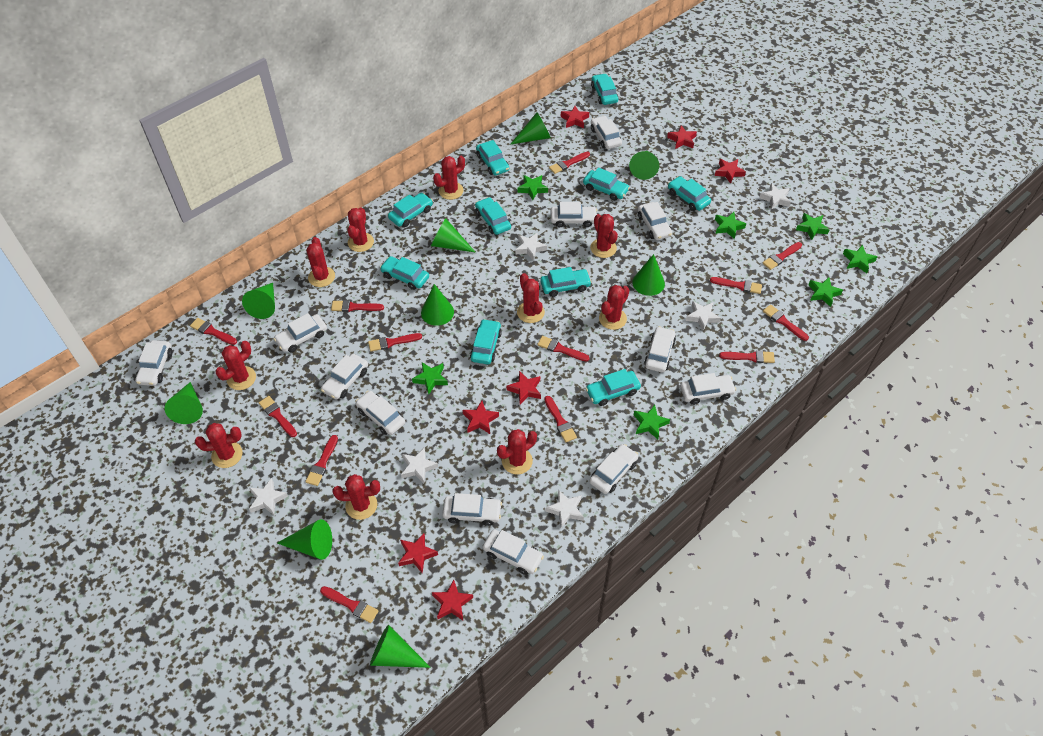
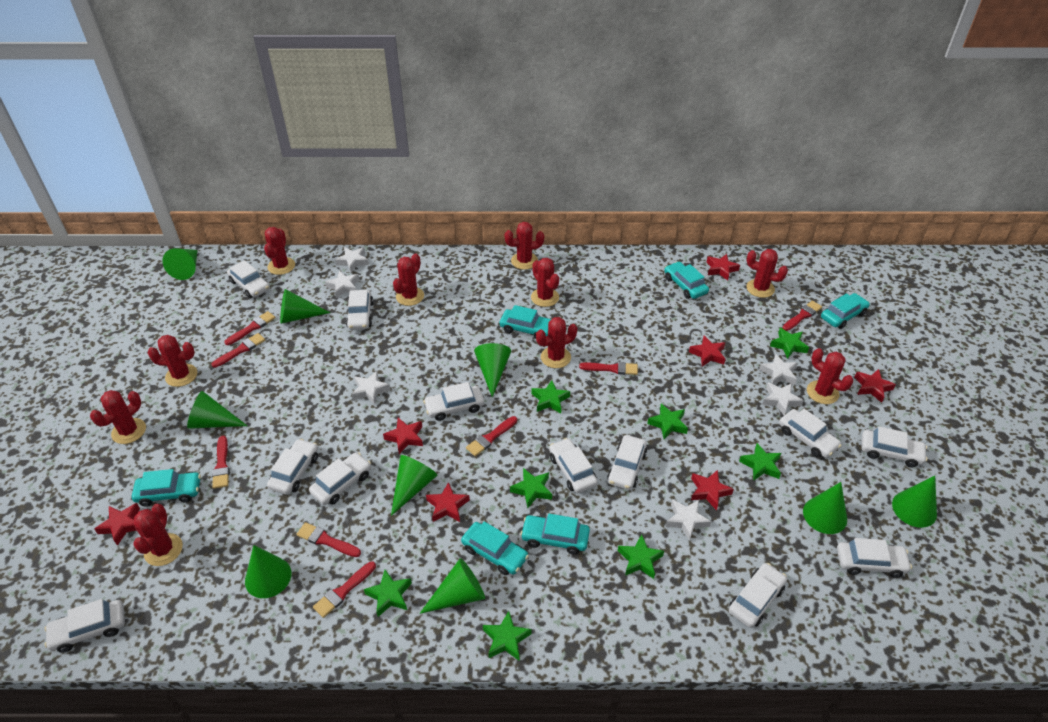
green star: [412,362,448,394] [518,175,548,200] [634,405,670,439] [715,212,747,239] [796,213,830,240] [808,277,843,307] [843,245,877,273] = 7 -> [364,570,412,617] [483,611,532,660] [510,468,552,508] [532,380,570,413] [618,534,664,579] [647,404,688,439] [739,443,781,481] [770,328,809,359] = 8
red brush: [190,318,237,345] [259,396,297,437] [305,435,338,486] [320,586,379,623] [331,300,384,312] [368,333,422,352] [537,336,589,362] [544,396,577,442] [549,152,590,174] [710,277,762,294] [719,350,775,363] [762,242,802,270] [763,304,809,341] = 13 -> [211,333,265,368] [212,436,230,489] [224,311,275,345] [297,522,361,557] [313,561,376,618] [466,416,517,456] [579,362,638,375] [782,301,822,331] = 8
turquoise car: [380,256,429,290] [388,193,433,227] [470,319,502,364] [475,197,511,235] [476,140,509,175] [540,267,592,297] [583,167,630,201] [586,369,641,406] [591,73,618,105] [668,176,711,211] = 10 -> [132,469,201,507] [461,521,529,575] [500,305,551,339] [520,514,590,554] [664,262,709,299] [821,293,870,329] = 6

